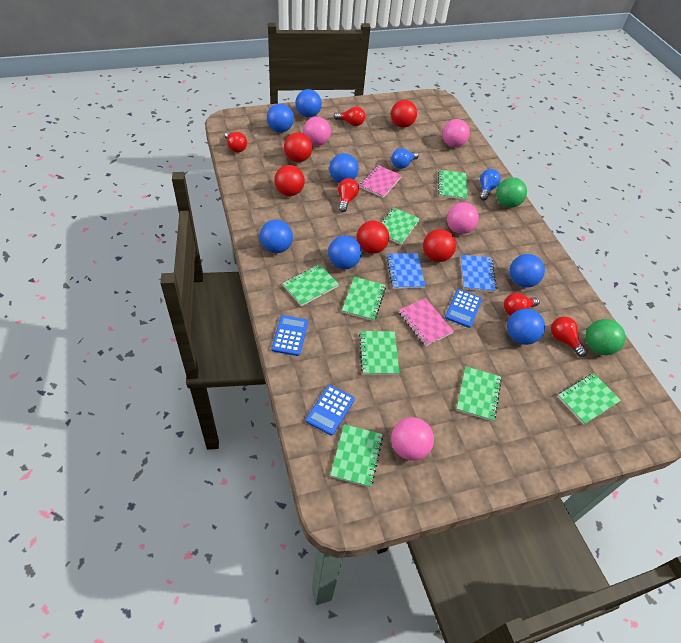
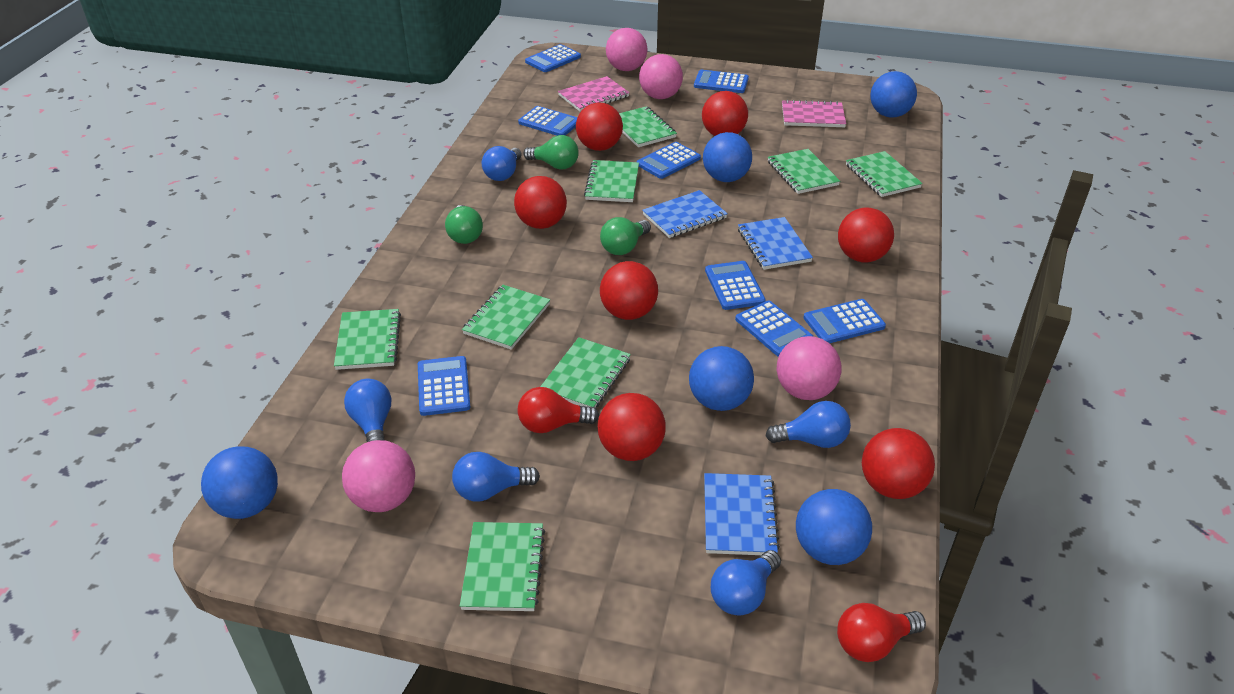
blue ball: [260,220,293,253] [267,104,294,132] [295,89,322,117] [328,236,362,269] [329,153,359,183] [507,309,545,345] [510,254,545,288] = 7 -> [201,446,278,519] [689,346,754,411] [703,132,752,182] [796,489,872,565] [870,71,917,118] = 5
blue calculator: [271,315,308,356] [306,385,355,436] [445,289,482,328] = 3 -> [418,356,470,416] [518,106,578,136] [525,44,581,72] [637,142,701,179] [694,70,749,93] [705,261,766,310] [735,300,813,357] [803,299,886,343] = 8
blue light bulb: [391,148,419,169] [480,169,501,200] = 2 -> [344,379,391,442] [452,452,540,502] [482,146,522,181] [711,550,781,616] [766,401,851,448] = 5
blue notebook: [387,253,425,289] [460,255,497,292] = 2 -> [642,190,728,238] [704,473,780,555] [738,217,813,270] = 3
green ball: [496,177,527,208] [585,319,626,355] = 2 -> none = 0
green light bulb: none = 0 -> [445,205,483,244] [523,135,579,170] [600,217,651,255] = 3
red ball: [274,165,305,196] [284,132,312,162] [357,221,389,254] [391,100,417,128] [423,229,456,262] = 5 -> [514,176,567,229] [576,102,623,151] [598,393,666,461] [600,261,658,320] [702,91,748,136] [838,208,894,262] [862,428,935,499] = 7
red light bulb: [225,132,247,152] [334,106,365,126] [338,178,359,212] [504,293,540,316] [551,316,587,357] = 5 -> [517,387,599,433] [837,603,926,662] = 2

